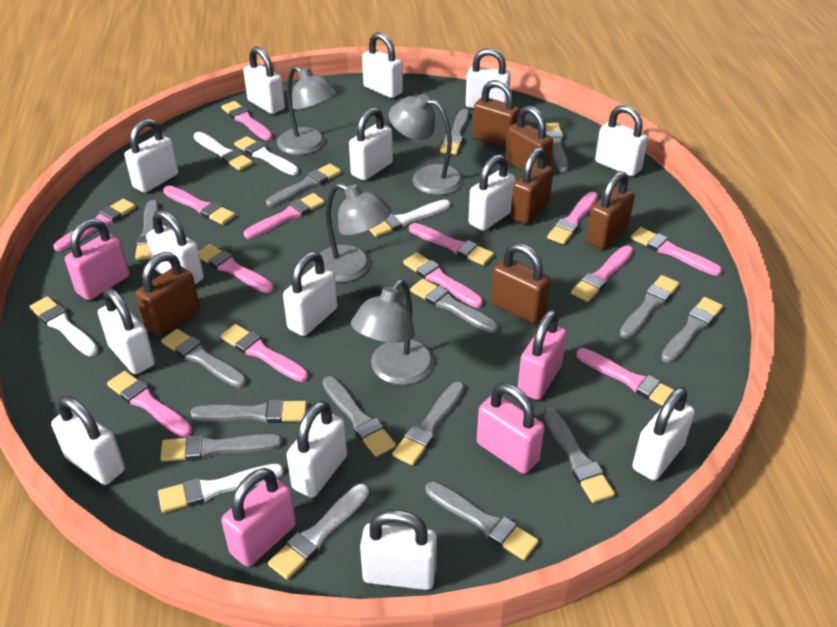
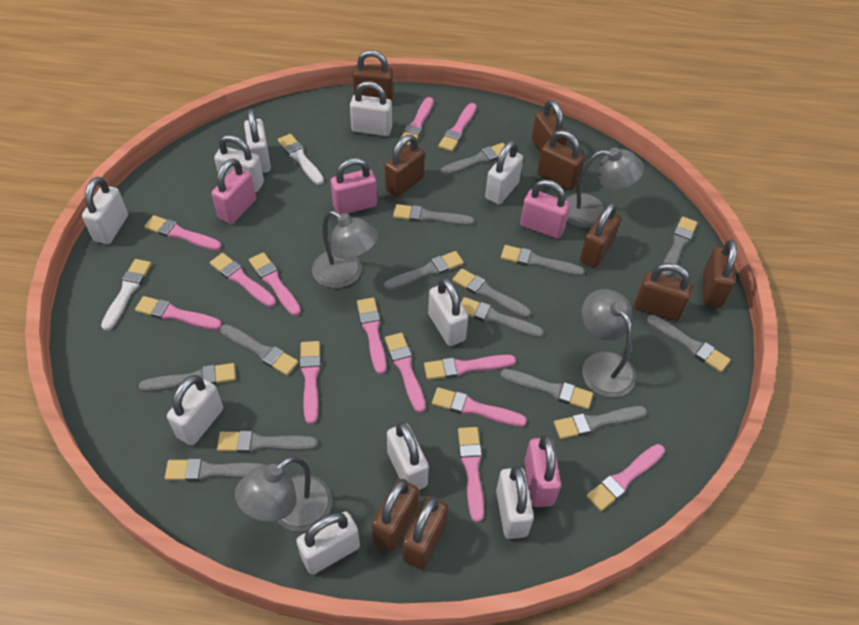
brown padlock: [135,252,200,336] [473,80,520,148] [491,243,551,324] [506,106,553,171] [511,147,553,224] [586,171,635,249] = 6 -> [353,50,394,102] [372,479,419,551] [385,134,425,197] [402,496,448,569] [532,100,567,152] [537,130,585,190] [580,202,621,268] [634,263,692,321] [703,240,737,307] = 9
white brush: [29,296,99,356] [158,463,284,513] [194,132,253,171] [234,136,299,175] [268,484,369,580] [369,199,450,237] = 6 -> [101,259,151,331] [278,134,324,185] = 2
white padlock: [51,396,125,485] [98,288,155,374] [125,119,178,193] [146,210,204,285] [243,47,285,114] [283,251,337,336] [287,401,347,498] [349,107,393,181] [360,510,437,590] [362,32,403,98] [466,48,511,108] [469,154,516,231] [595,105,648,176] [632,387,695,481] = 14 -> [82,177,128,244] [167,375,223,446] [214,135,264,192] [244,109,271,173] [296,511,360,574] [350,81,392,136] [387,422,429,490] [428,277,468,346] [485,141,523,204] [496,466,534,539] = 10

